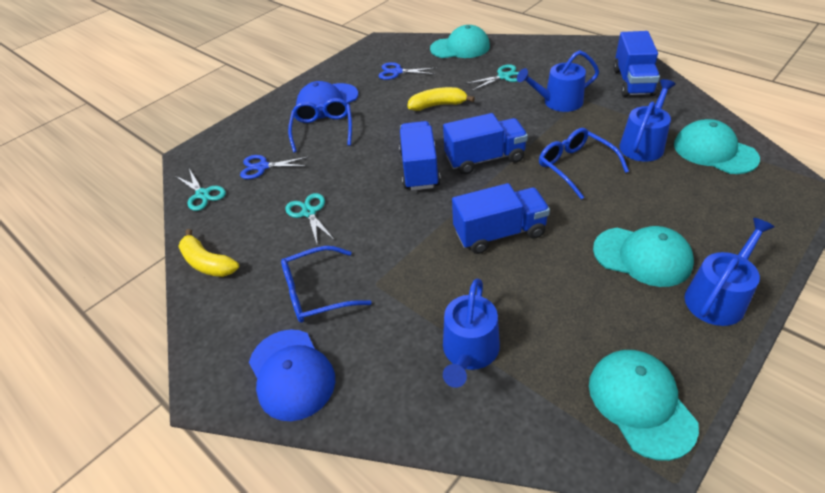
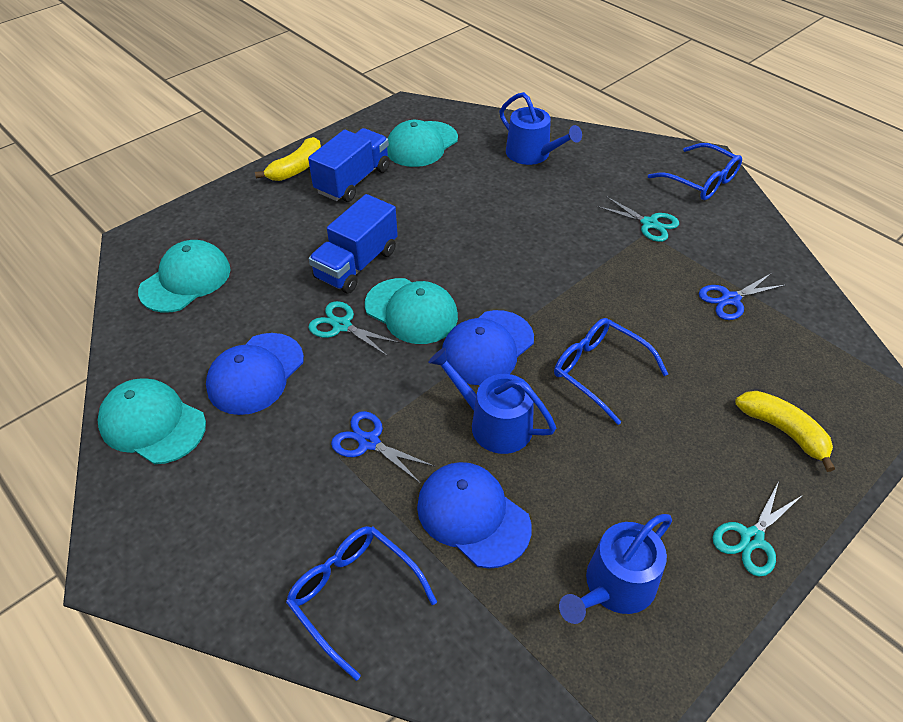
blue cap: [249,329,335,421] [296,81,358,119] = 2 -> [206,333,304,415] [417,462,532,569] [442,310,534,385] = 3
blue truck: [399,121,441,191] [443,113,528,174] [452,183,550,254] [613,31,660,97] = 4 -> [308,128,390,202] [309,194,398,294] = 2
blue watering can: [443,279,500,388] [517,50,599,112] [619,79,676,162] [684,218,774,326] = 4 -> [428,348,556,454] [499,92,582,165] [559,514,672,624] = 3

